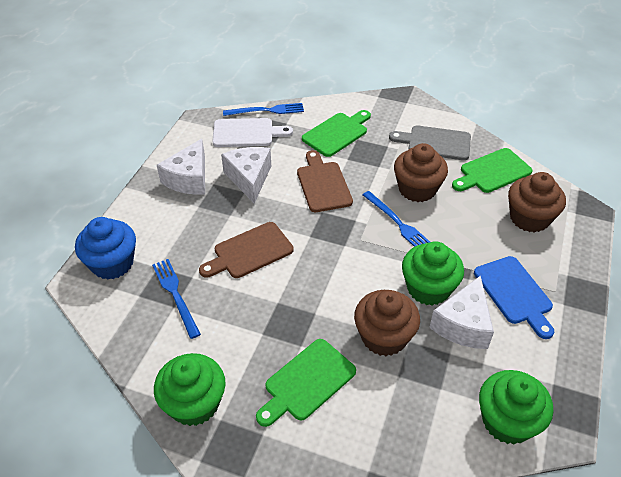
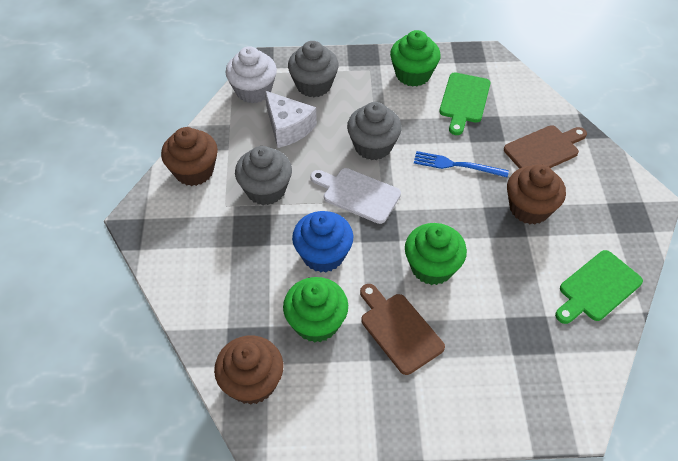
blue cutting board: [474,256,554,339] = 1 -> none = 0
blue fork: [152,259,201,339] [223,103,304,116] [363,191,430,247] = 3 -> [414,151,509,178] = 1
green cutting board: [256,339,356,427] [302,110,371,157] [452,148,533,193] = 3 -> [439,72,490,135] [555,250,643,324] = 2
grey cupcake: none = 0 -> [235,146,292,205] [288,41,339,97] [347,102,402,160] = 3
grey cutting board: [389,125,471,160] = 1 -> none = 0
white cheese: [157,139,205,195] [221,147,271,204] [429,275,494,349] = 3 -> [265,91,317,148] = 1
white cupcake: none = 0 -> [225,46,277,103] = 1

